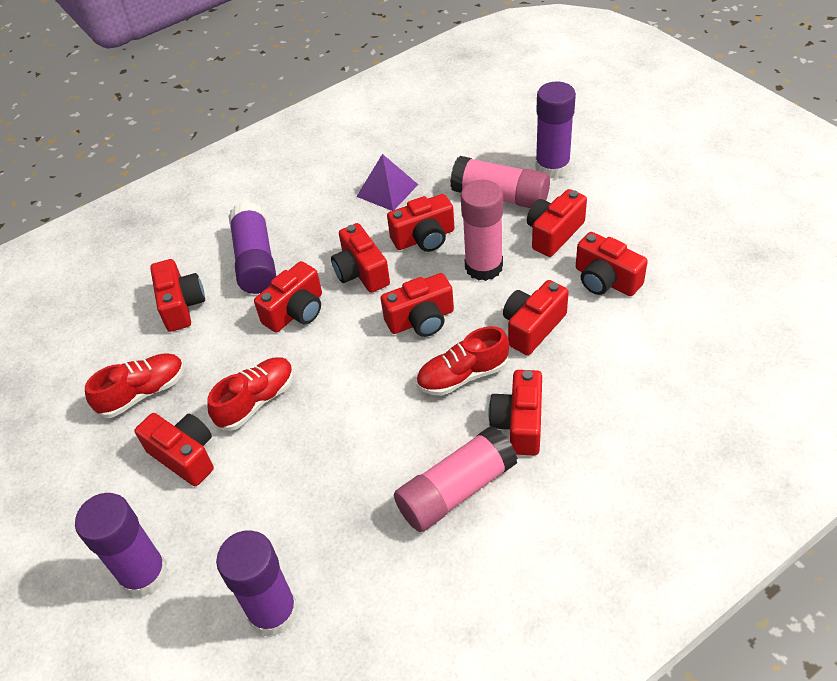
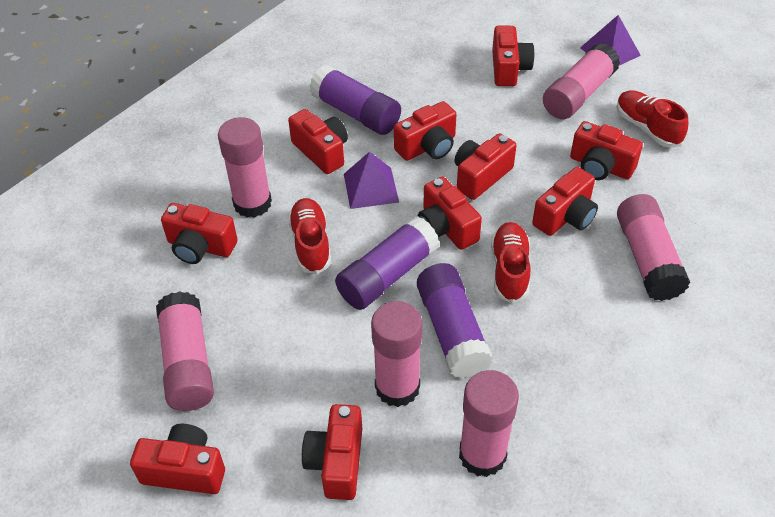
pink glue stick: [394,426,518,532] [450,156,550,208] [461,180,503,281] = 3 -> [156,291,214,411] [218,117,272,218] [371,301,422,407] [459,370,519,477] [543,43,620,119] [617,194,690,301] = 6
purple glue stick: [75,493,168,597] [216,530,298,637] [229,202,276,294] [536,82,576,179] = 4 -> [310,64,401,135] [335,216,439,310] [417,263,493,378] = 3
purple pyramid: [356,154,418,211] = 1 -> [344,151,399,209] [580,15,641,66] = 2

